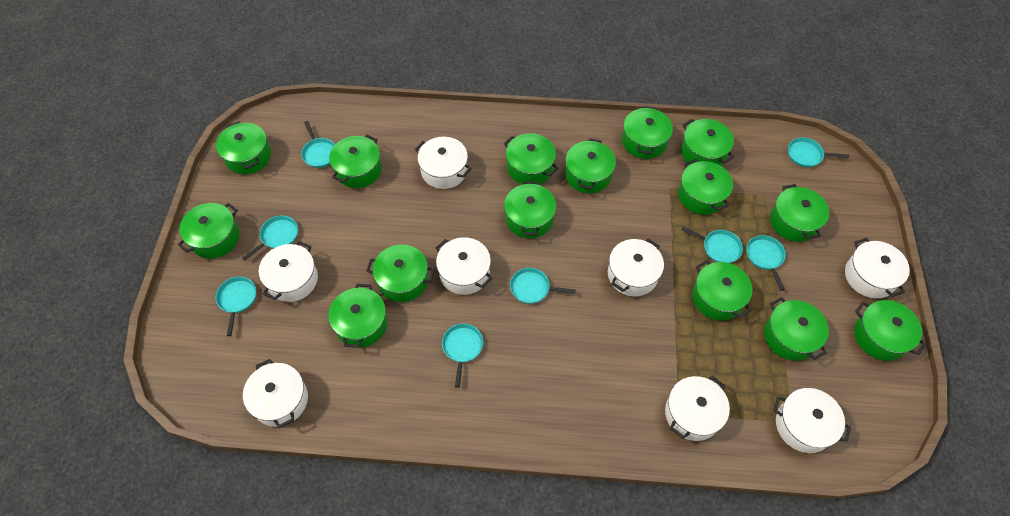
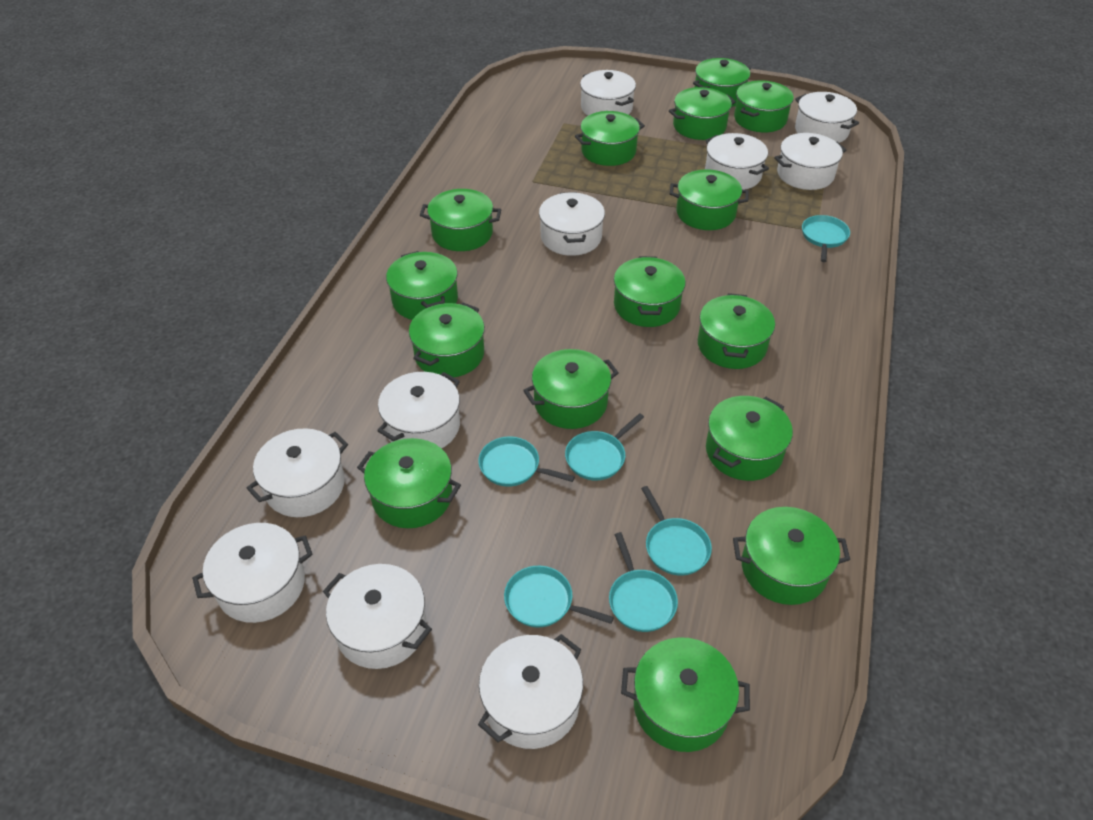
turquoise pan: [216,277,256,336] [242,216,298,260] [301,121,335,168] [442,324,483,388] [510,268,575,304] [681,227,743,263] [746,235,786,291] [788,137,849,167] = 8 -> [478,437,575,487] [504,566,614,628] [565,413,644,480] [609,532,678,632] [641,486,712,576] [802,215,850,262] = 6
white pot: [243,359,308,428] [259,241,318,302] [415,137,472,189] [436,237,492,295] [608,239,664,296] [665,376,730,441] [773,388,851,453] [845,238,910,298] = 8 -> [192,523,313,623] [247,428,348,517] [323,564,432,669] [377,372,460,448] [478,634,583,749] [539,192,605,256] [580,70,636,116] [705,133,769,190] [774,133,846,190] [795,92,859,143] = 10

